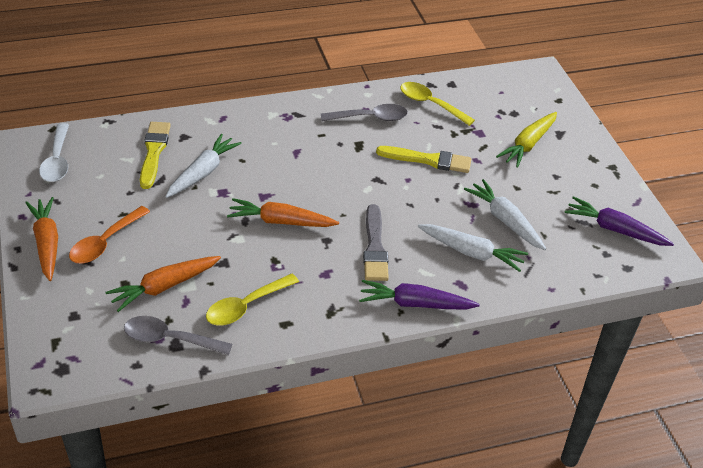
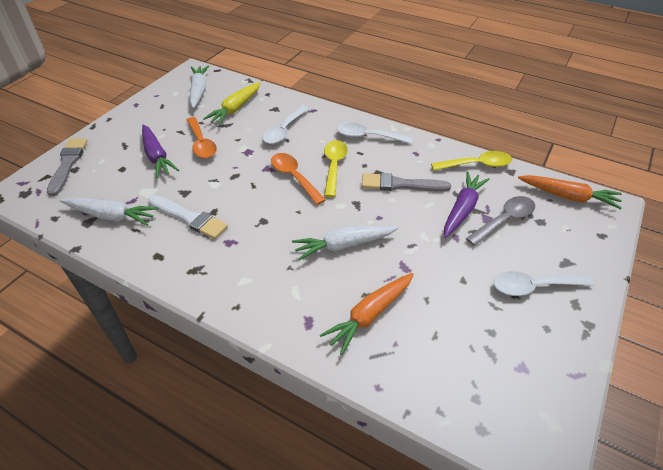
grey brush: [363,204,389,281] = 1 -> [47,138,87,196] [362,173,451,192] = 2
grey spoon: [124,316,232,355] [321,104,408,121] = 2 -> [466,196,535,246] = 1
orange carrot: [25,197,58,281] [106,256,221,312] [227,198,339,227] = 3 -> [320,273,414,355] [518,175,622,209] = 2
orange spoon: [69,206,150,263] = 1 -> [187,117,217,158] [271,153,326,205] = 2
white brush: none = 0 -> [149,195,228,239] = 1
white spoon: [39,123,69,182] = 1 -> [262,106,309,144] [337,122,413,144] [493,271,594,296] = 3
yellow brush: [140,122,171,189] [376,146,471,173] = 2 -> none = 0

